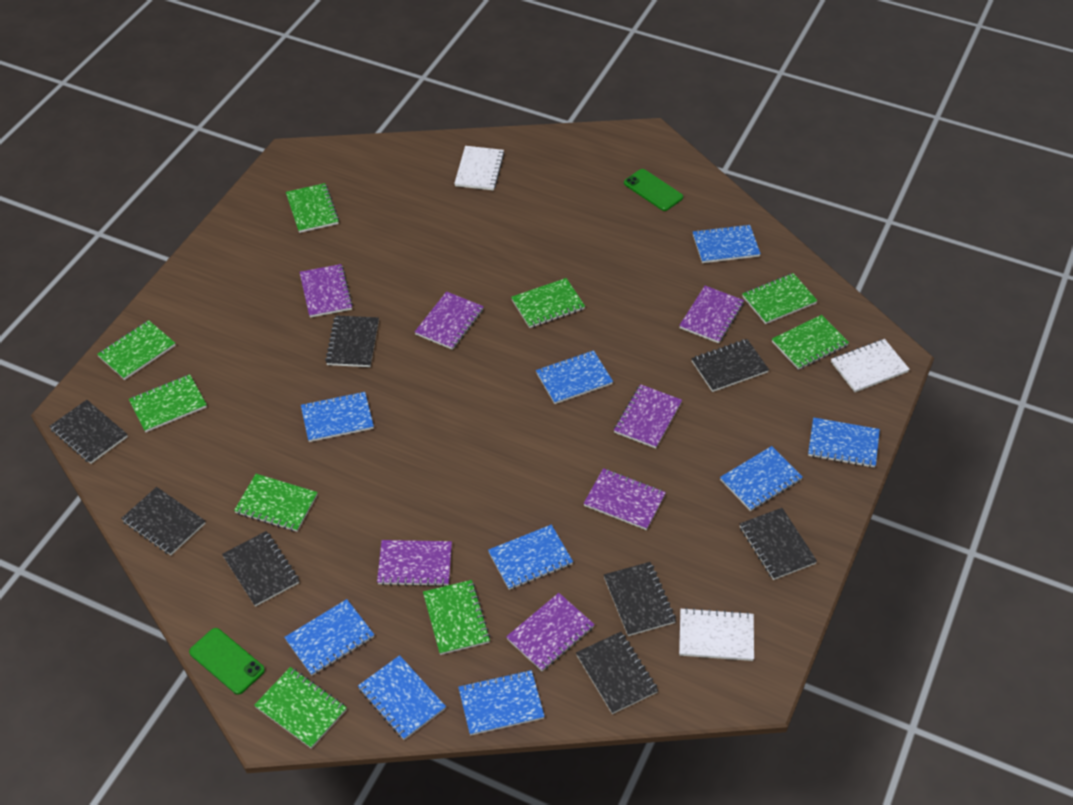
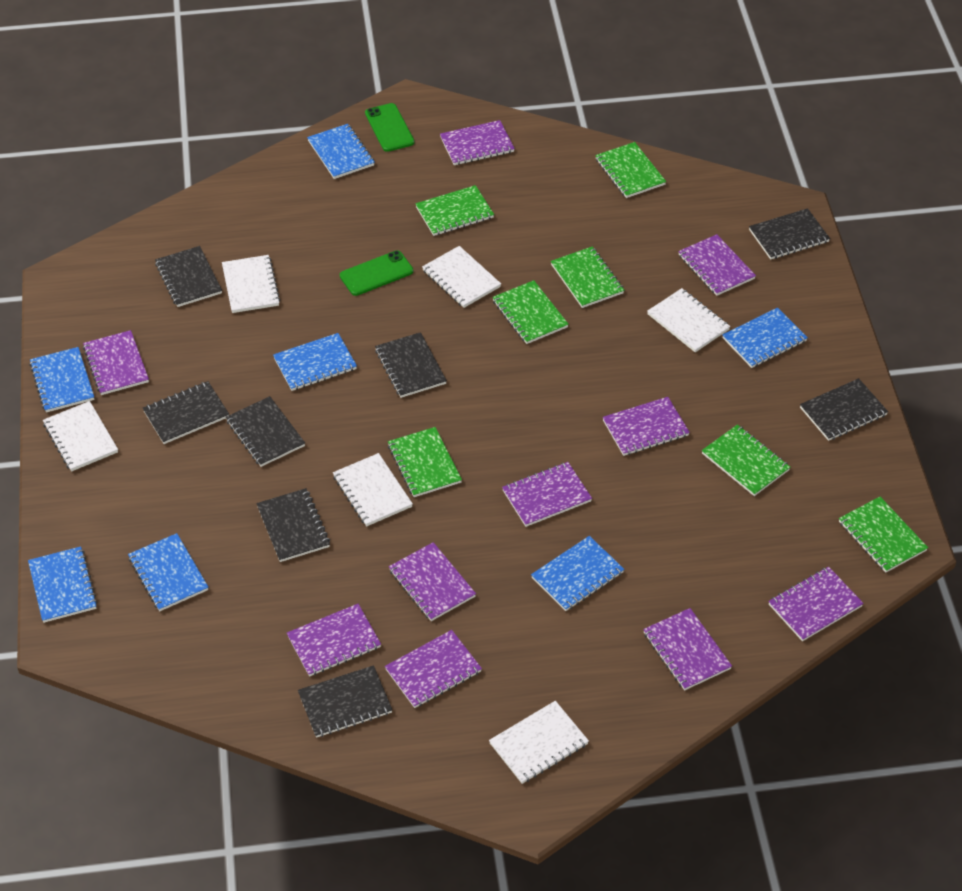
blue notebook: [284,599,374,676] [301,392,374,442] [358,655,446,740] [458,670,545,736] [488,525,573,590] [536,350,613,404] [693,224,761,263] [720,446,803,511] [808,417,880,468] = 9 -> [28,546,98,623] [29,347,94,413] [128,533,209,611] [273,333,357,391] [307,124,375,179] [531,536,624,611] [722,307,808,368] = 7
green notebook: [97,320,176,380] [129,374,207,432] [234,474,318,532] [254,667,347,749] [286,183,339,233] [423,580,490,655] [511,278,585,328] [742,273,818,324] [772,315,849,370] = 9 -> [388,427,462,497] [415,185,494,236] [492,280,569,344] [551,246,624,308] [595,142,666,198] [702,424,790,496] [839,497,928,573] = 7
purple notebook: [300,264,353,318] [377,540,452,587] [415,291,484,350] [506,593,595,671] [584,468,666,530] [614,384,682,449] [679,286,744,343] = 7 -> [83,330,149,395] [287,604,381,677] [385,630,482,708] [389,542,476,621] [440,120,515,165] [502,462,592,527] [603,397,690,456] [643,608,732,690] [678,234,756,296] [768,566,864,641] = 10
white notebook: [454,146,505,190] [679,608,754,661] [831,339,910,392] = 3 -> [43,401,118,472] [222,255,280,313] [333,453,413,526] [422,246,501,308] [489,701,589,784] [647,288,730,352] = 6

